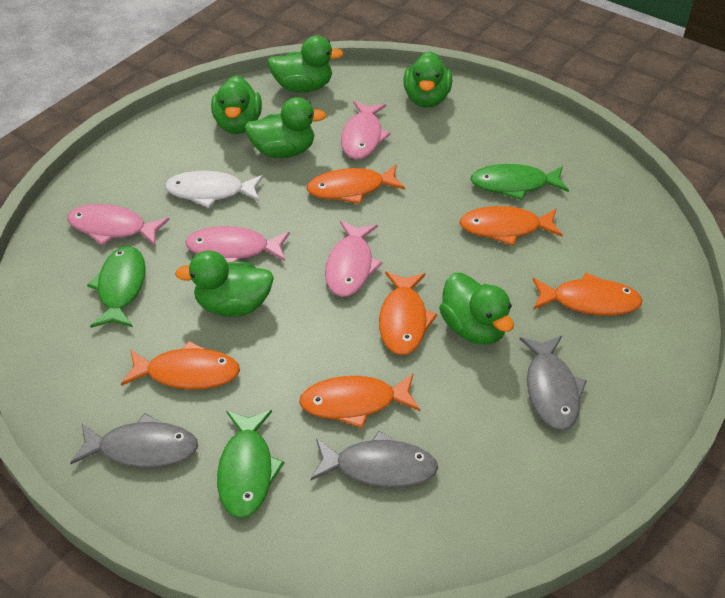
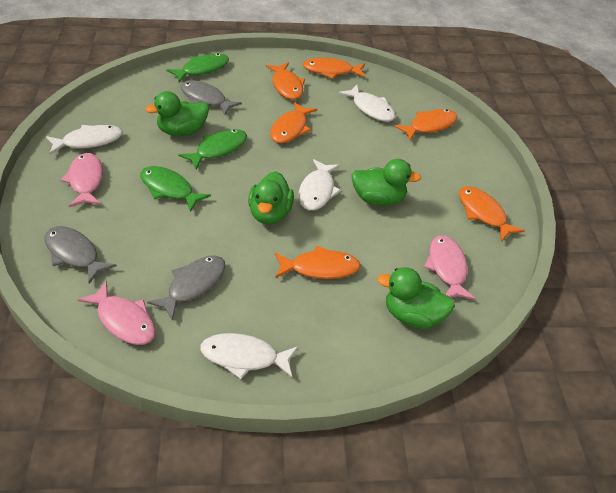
green duck: [175,250,274,317] [211,75,262,134] [244,97,326,158] [268,35,344,93] [404,51,452,108] [439,273,514,345] = 6 -> [145,91,209,136] [248,171,294,224] [351,159,421,206] [377,267,455,329] = 4
pink fish: [67,204,169,246] [185,226,290,263] [325,221,382,297] [341,101,391,160] = 4 -> [60,153,103,207] [78,281,156,345] [424,235,476,300] = 3
white fish: [165,171,263,208] = 1 -> [46,125,123,155] [200,333,299,379] [298,159,341,211] [338,85,395,122] = 4

